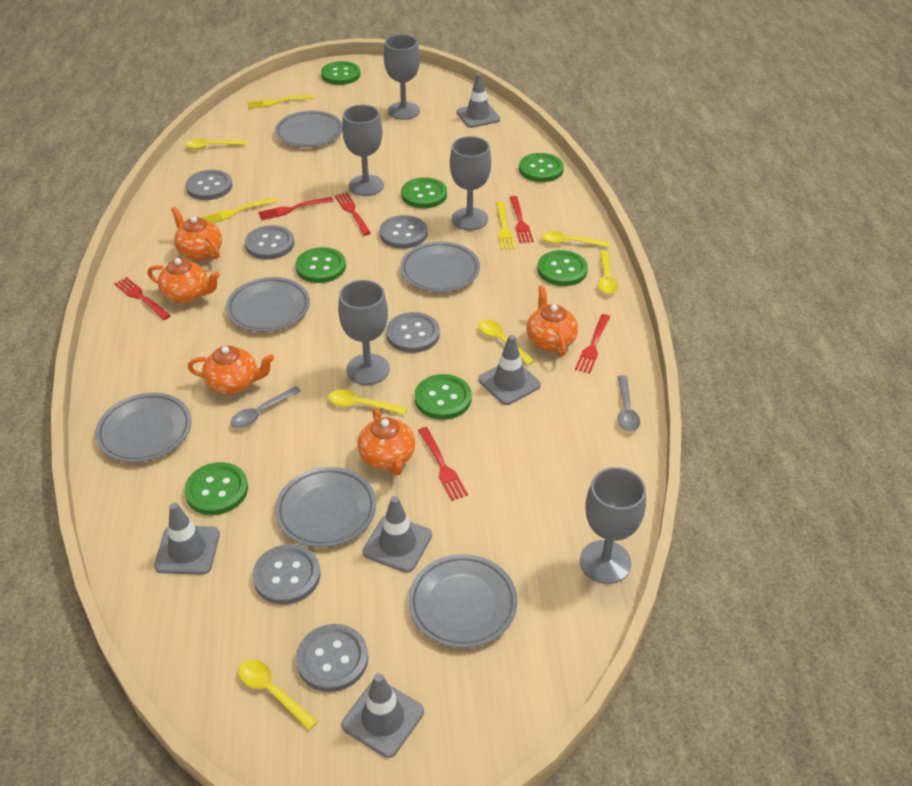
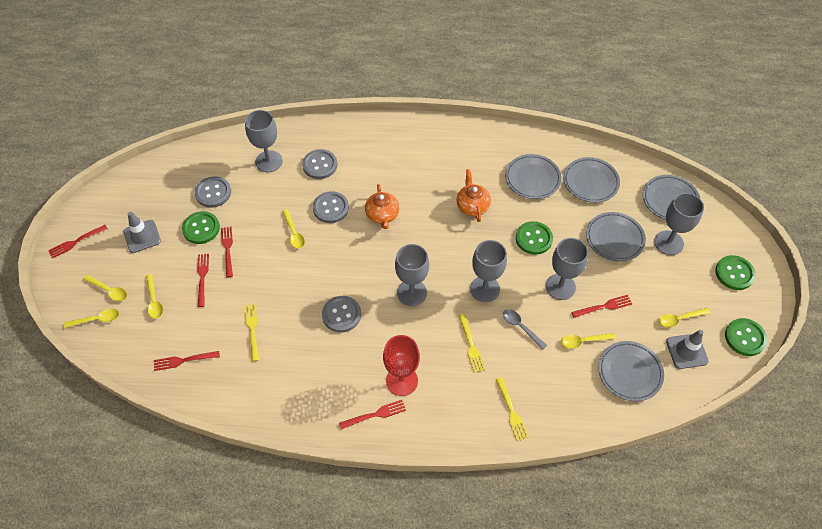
green button: [184,462,248,515] [296,247,346,283] [321,61,361,85] [401,177,447,208] [415,374,472,420] [519,153,564,182] [538,250,588,286] = 7 -> [182,211,220,244] [516,221,553,255] [715,255,756,290] [725,318,767,356] = 4
grey button: [186,170,232,200] [245,225,294,260] [253,544,320,605] [296,624,368,692] [379,215,428,249] [386,312,440,353] = 6 -> [195,176,231,208] [302,149,337,179] [313,191,349,223] [322,296,361,332] = 4
grey plate: [95,393,192,463] [226,277,310,332] [275,111,342,147] [275,467,376,547] [400,241,480,292] [408,554,517,648] = 6 -> [505,154,562,199] [563,157,620,203] [586,212,646,262] [598,341,664,402] [643,175,700,220] = 5
grey spoon: [231,386,301,428] [618,375,640,432] = 2 -> [503,309,547,349] = 1
grey traffic cone: [154,503,220,575] [341,673,424,758] [363,496,432,573] [457,73,500,128] [478,335,541,405] = 5 -> [123,212,161,253] [666,330,709,369] = 2
orange teapot: [148,258,220,304] [171,207,222,261] [188,346,274,394] [358,407,415,476] [527,285,578,357] = 5 -> [365,184,399,229] [457,169,491,222] = 2
red goblet: none = 0 -> [383,335,420,396] = 1

